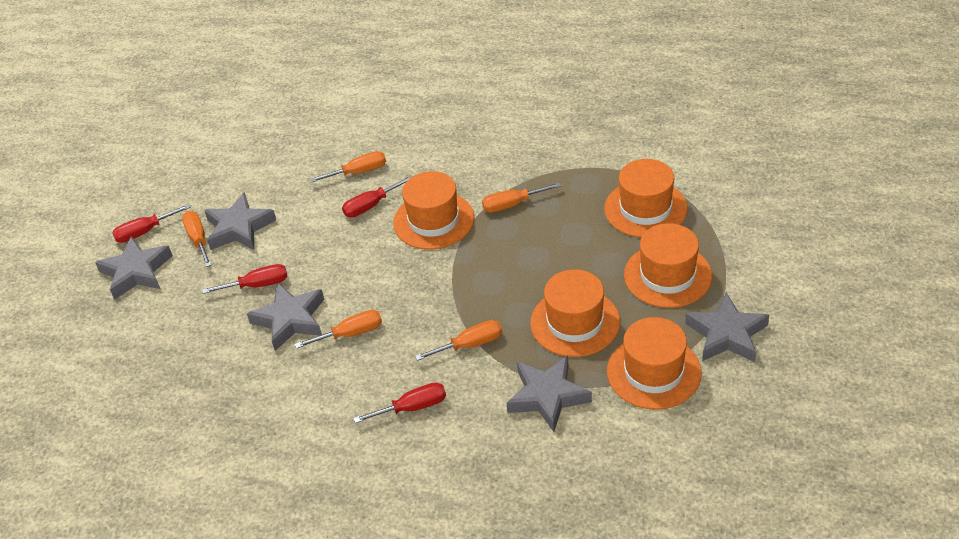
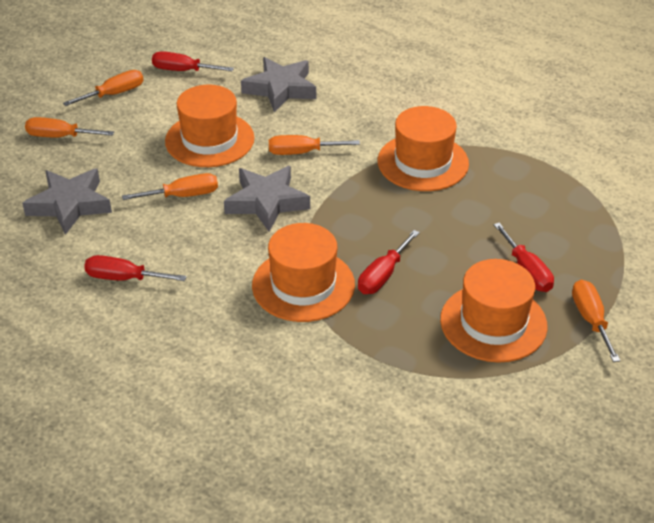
grey star: [95,236,173,300] [204,192,276,250] [247,283,324,351] [507,356,592,432] [685,292,769,362] = 5 -> [22,169,112,235] [224,166,310,232] [241,57,316,112] = 3
orange hat: [393,171,474,249] [530,269,620,357] [604,159,688,238] [607,317,702,409] [624,223,712,308] = 5 -> [165,85,255,167] [252,223,355,322] [378,106,469,191] [440,259,548,363] = 4

